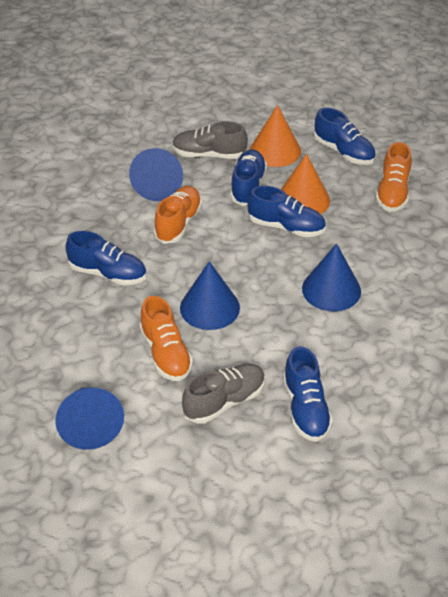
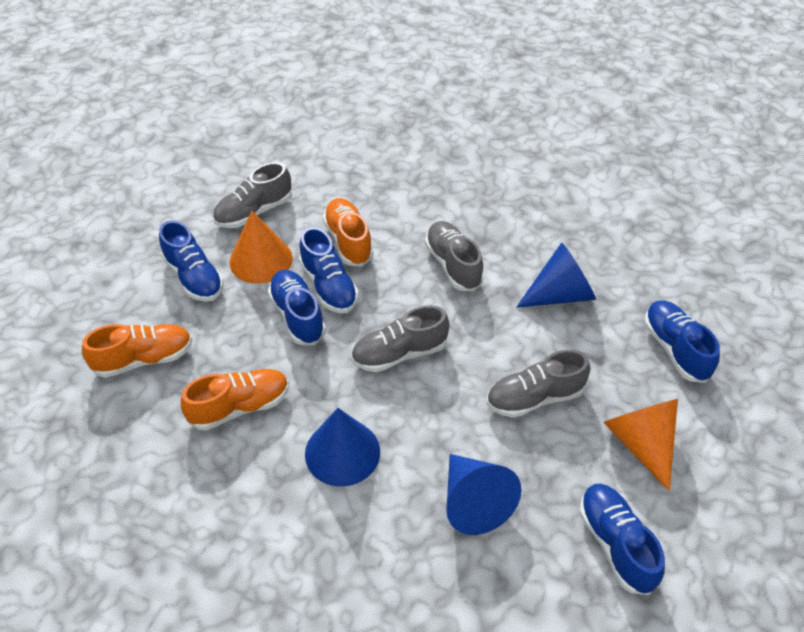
blue cone: [55,388,124,450] [129,148,183,201] [180,261,240,330] [302,243,361,311] = 4 -> [305,408,380,487] [446,454,522,535] [516,243,596,308] = 3
grey shoe: [172,121,248,159] [182,364,265,423] = 2 -> [213,162,292,228] [351,305,449,372] [425,221,484,291] [486,350,590,418] = 4

